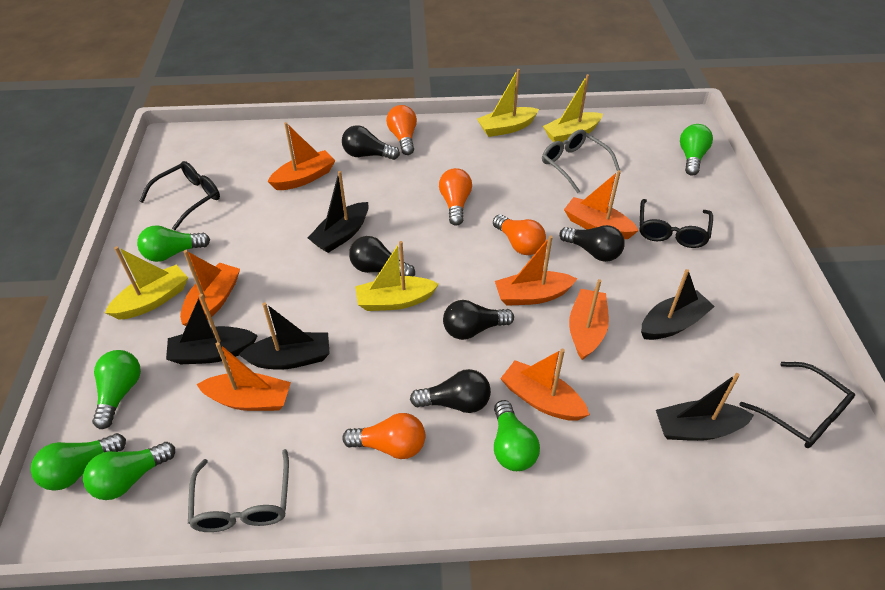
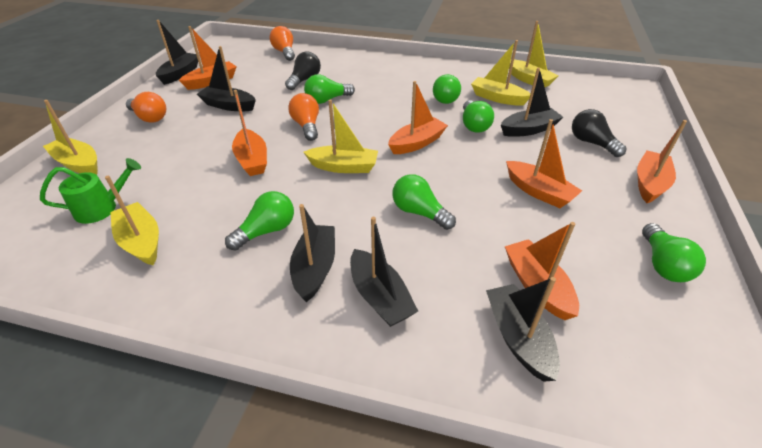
black boat: [166,294,258,364] [239,302,330,370] [308,171,369,253] [641,269,715,340] [656,373,754,441] = 5 -> [156,20,200,85] [197,46,256,111] [290,204,335,302] [350,217,418,327] [486,277,560,382] [501,68,563,137] = 6
black glasses: [139,161,220,230] [640,199,713,248] [740,362,855,448] = 3 -> none = 0
black light bulb: [342,125,400,160] [349,236,415,276] [410,369,491,413] [443,300,514,340] [559,225,625,262] = 5 -> [285,52,321,90] [572,109,627,157] = 2
green watering can: none = 0 -> [40,158,141,224] = 1
grey glasses: [188,449,289,532] [542,129,620,193] = 2 -> none = 0
orange boat: [180,250,240,326] [196,342,291,411] [268,122,335,190] [495,235,577,306] [500,349,590,421] [564,170,639,239] [569,279,609,360] = 7 -> [179,26,237,90] [232,90,267,176] [388,81,448,154] [505,222,579,320] [506,119,582,208] [637,120,687,203] = 6
orange light bulb: [342,413,425,459] [386,105,417,155] [439,168,472,226] [493,214,546,255] = 4 -> [126,92,166,123] [270,26,295,61] [288,93,319,141] = 3
yellow boat: [105,246,188,320] [355,241,439,311] [477,69,539,137] [543,74,603,142] = 4 -> [43,100,98,175] [105,176,159,265] [304,99,378,173] [471,40,530,106] [509,21,558,87] = 5

